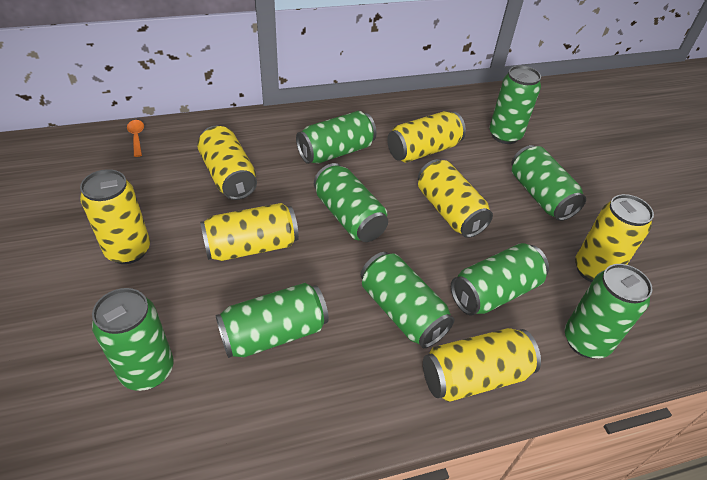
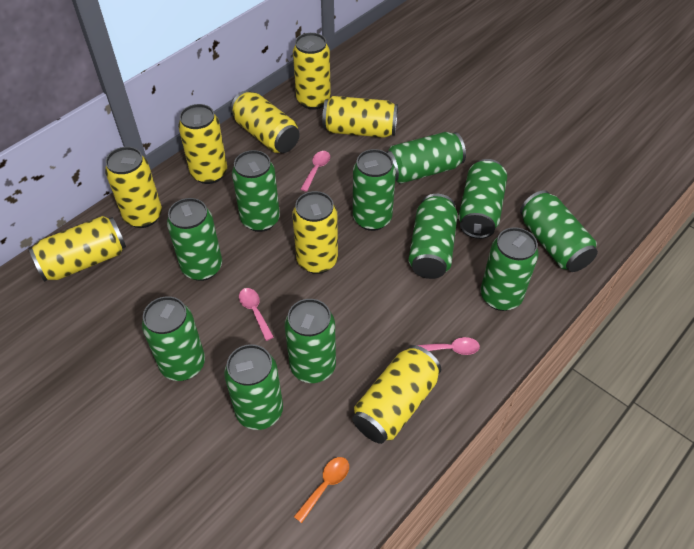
green can: [92,288,174,391] [216,283,329,358] [296,111,377,164] [314,163,388,242] [361,252,454,348] [451,243,549,316] [489,66,541,144] [511,145,586,221] [565,264,653,358] = 9 -> [142,296,205,381] [167,198,222,281] [224,344,283,430] [232,150,280,232] [285,299,336,383] [353,149,396,231] [387,132,466,184] [409,194,458,279] [459,159,507,239] [481,227,539,311] [520,190,598,272] = 11
pink spoon: none = 0 -> [239,288,274,341] [300,151,330,192] [417,337,480,355] = 3
yellow can: [80,169,150,264] [197,126,257,200] [200,203,299,261] [387,111,466,162] [418,159,493,238] [423,328,541,402] [575,194,654,283] = 7 -> [29,216,126,282] [105,147,162,228] [178,104,227,184] [230,90,300,153] [292,191,338,274] [293,33,331,110] [322,96,398,138] [353,345,441,444] = 8

